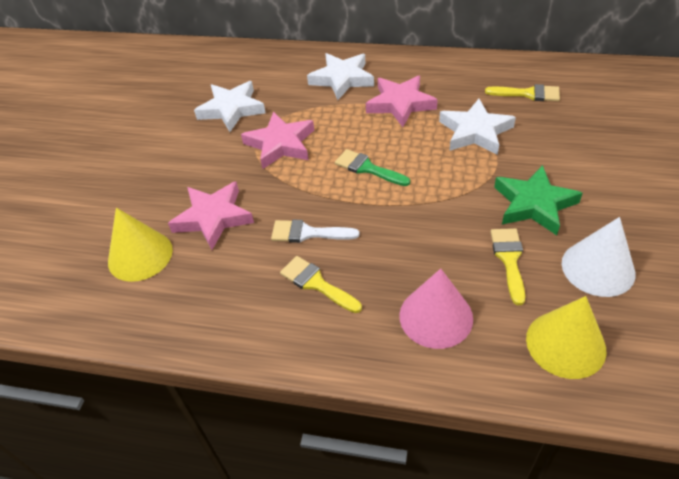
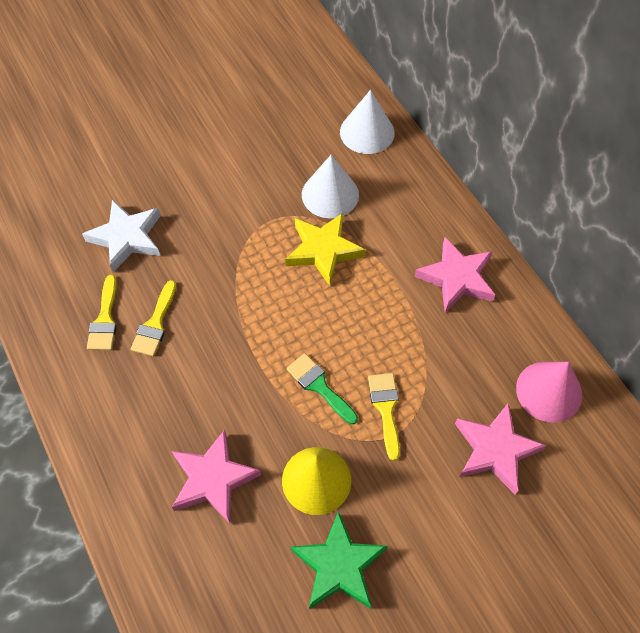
white brush: [271,220,359,243] = 1 -> none = 0
white cone: [562,217,636,297] = 1 -> [302,155,359,218] [340,90,395,154] = 2
white star: [194,81,266,132] [307,53,374,100] [439,99,516,155] = 3 -> [82,200,160,272] = 1
yellow cone: [108,208,173,282] [526,296,606,379] = 2 -> [282,447,351,515] = 1
yellow star: none = 0 -> [285,213,365,286] = 1

